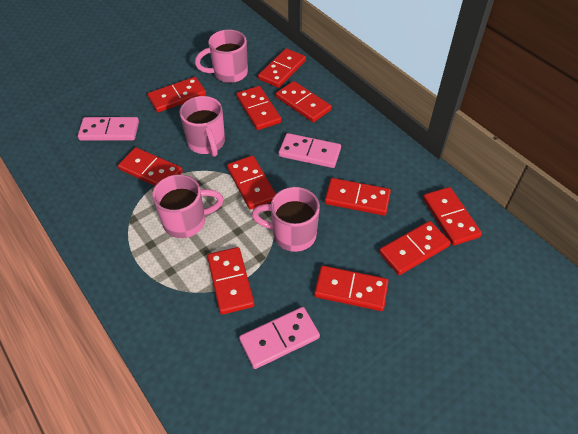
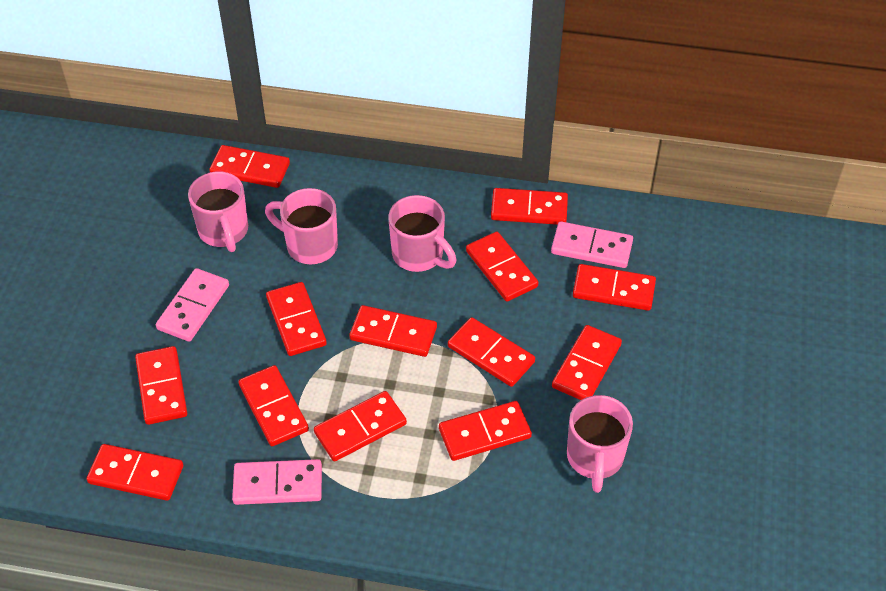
red domino: [118,147,183,186] [148,77,206,112] [207,247,254,315] [227,156,276,210] [236,86,281,130] [258,48,306,88] [276,81,331,122] [314,266,389,311] [325,178,391,216] [379,221,451,275] [423,187,482,246] = 11 -> [87,444,183,501] [135,346,187,425] [209,145,290,188] [238,365,309,446] [266,282,327,356] [314,391,407,461] [349,305,437,357] [439,401,532,461] [448,317,535,387] [466,232,539,302] [491,188,568,225] [552,325,622,400] [573,264,656,311] = 13

